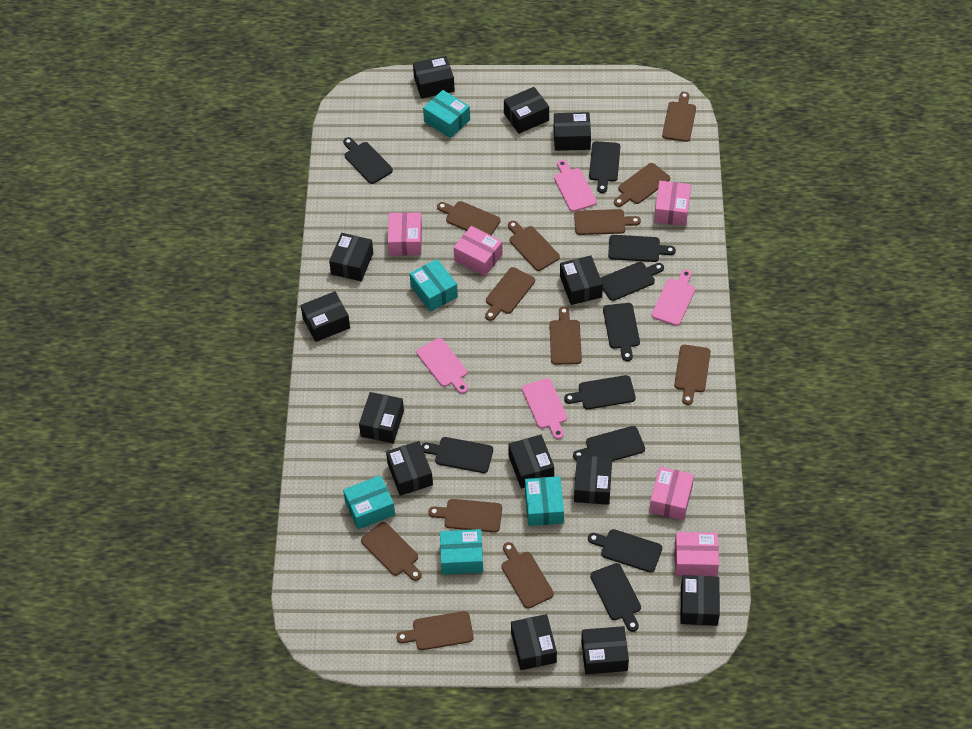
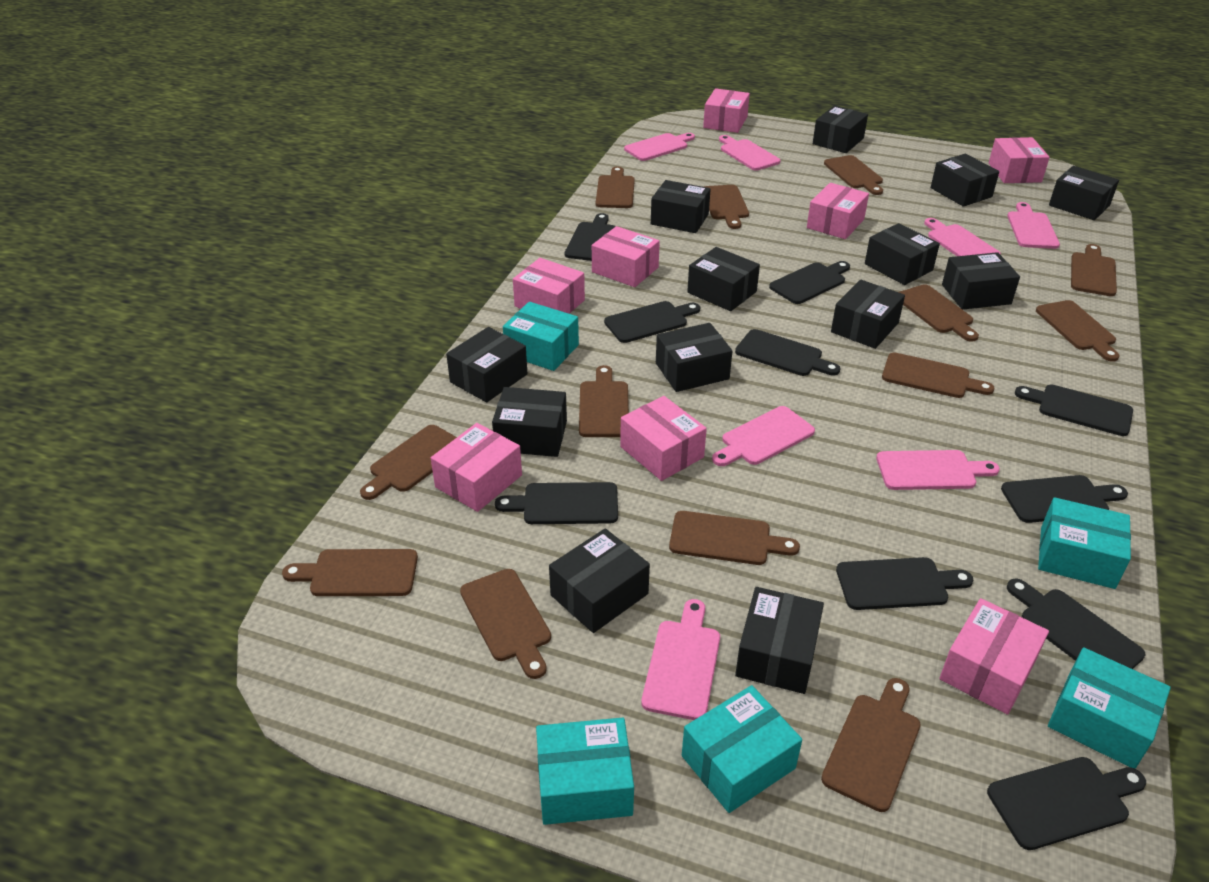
brown cutting board: [361,522,422,581] [396,611,474,650] [428,499,502,533] [437,201,501,235] [485,267,535,321] [501,542,554,609] [508,221,560,271] [549,307,582,365] [574,209,641,235] [614,163,670,207] [662,92,696,142] [674,345,711,405] = 12 -> [282,549,418,596] [360,425,457,500] [460,569,551,679] [579,365,629,437] [596,167,635,208] [669,511,800,565] [704,185,749,229] [821,678,921,812] [824,155,883,195] [882,353,994,398] [899,284,979,342] [1036,300,1120,362] [1071,244,1117,296] = 13
pink box: [388,212,422,256] [454,226,503,276] [649,467,694,520] [654,181,691,226] [675,532,719,576] = 5 -> [431,423,522,512] [513,258,585,314] [592,226,660,287] [620,396,707,481] [703,88,750,133] [807,183,869,239] [939,598,1049,715] [989,137,1050,183] = 8
pink cutting board: [417,338,468,394] [522,378,567,439] [554,160,597,212] [652,270,695,326] = 4 -> [624,133,695,161] [641,599,720,720] [712,406,815,466] [719,135,781,171] [876,450,1000,490] [924,218,1001,256] [1007,202,1060,249] = 7

